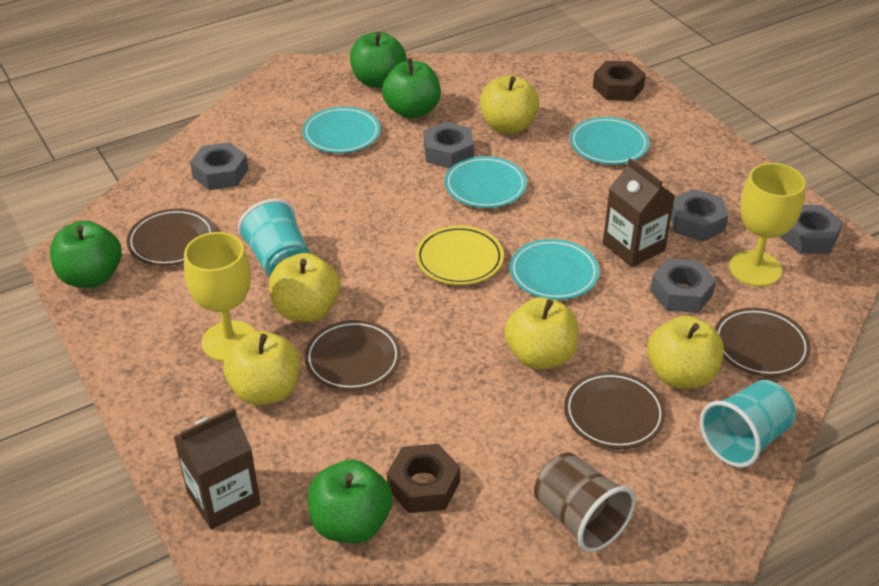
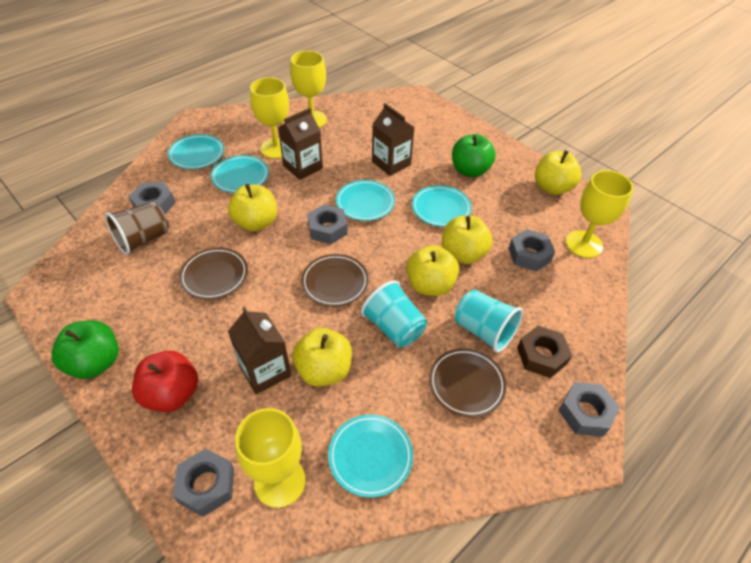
brown carton: [174,407,261,529] [603,158,675,267] = 2 -> [228,307,291,394] [278,108,323,180] [372,103,415,176] = 3
brown nut: [387,444,460,513] [593,61,646,101] = 2 -> [517,326,572,378] = 1
brown plate: [127,209,215,266] [304,320,401,391] [564,372,666,449] [715,308,811,377] = 4 -> [179,248,248,300] [301,254,369,307] [429,348,506,417] = 3
green apple: [50,220,122,288] [308,460,393,543] [350,32,406,88] [382,58,441,119] = 4 -> [52,320,119,379] [452,134,496,177] = 2
red apple: none = 0 -> [132,351,198,412] = 1
turquoise plate: [302,107,381,153] [445,156,527,208] [510,239,599,300] [570,117,649,165] = 4 -> [168,134,224,169] [211,155,269,193] [328,414,413,498] [336,180,395,221] [412,185,472,227] = 5
yellow goblet: [184,232,255,362] [729,163,806,287] = 2 -> [235,408,306,508] [250,77,289,159] [290,51,327,127] [566,170,633,258] = 4
yellow plate: [416,226,504,285] = 1 -> none = 0

